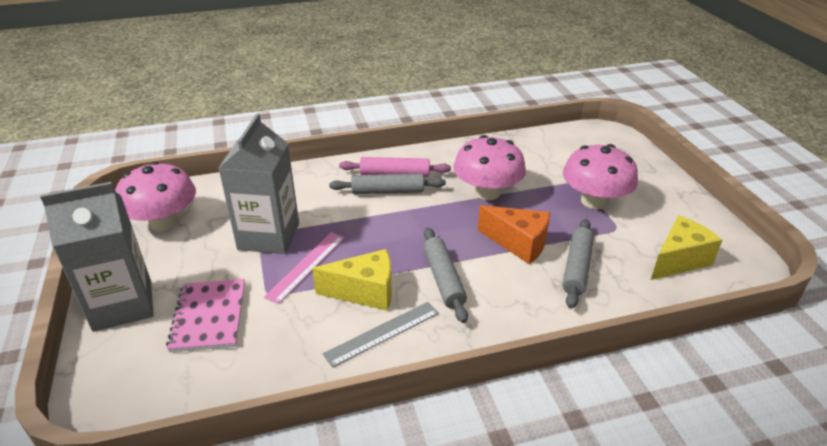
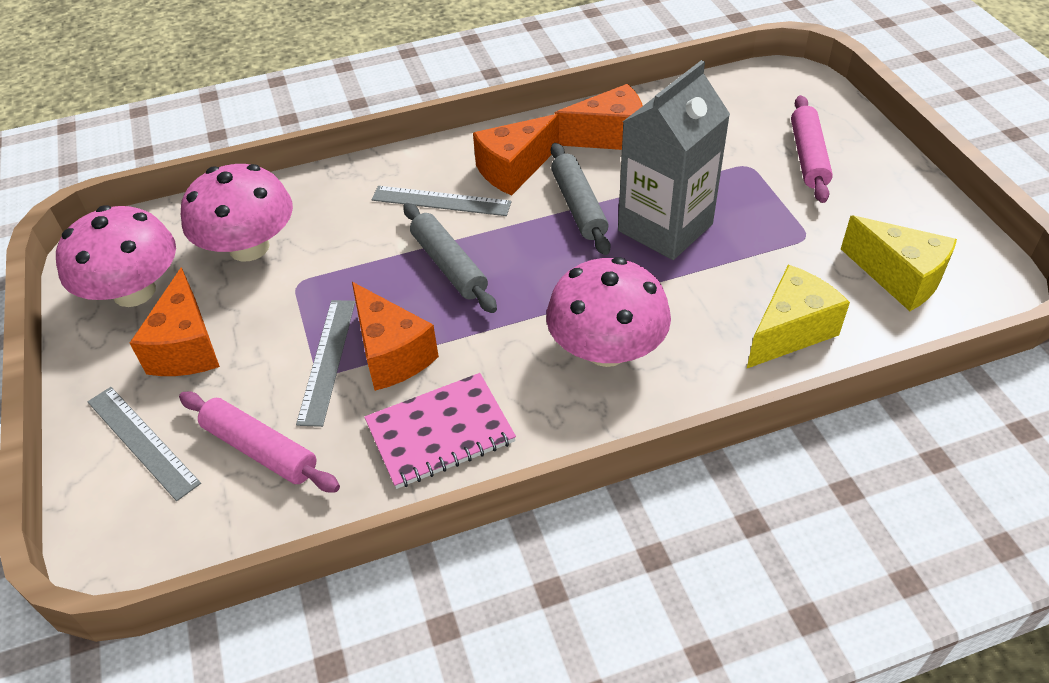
grey carton: [40,182,154,332] [218,113,299,254] = 2 -> [618,60,730,260] = 1
grey rolling pin: [329,174,446,194] [423,227,468,323] [563,219,594,309] = 3 -> [404,203,497,313] [551,143,611,255] = 2
grey ruler: [323,302,439,368] = 1 -> [88,387,201,501] [296,300,355,427] [371,186,512,216] = 3
orange cheese: [478,205,550,264] = 1 -> [130,267,220,376] [352,282,439,391] [473,114,559,196] [555,84,643,150] = 4
pink rolling pin: [339,157,451,177] = 1 -> [179,391,340,492] [791,95,833,203] = 2
pink ruler: [264,232,345,304] = 1 -> none = 0

